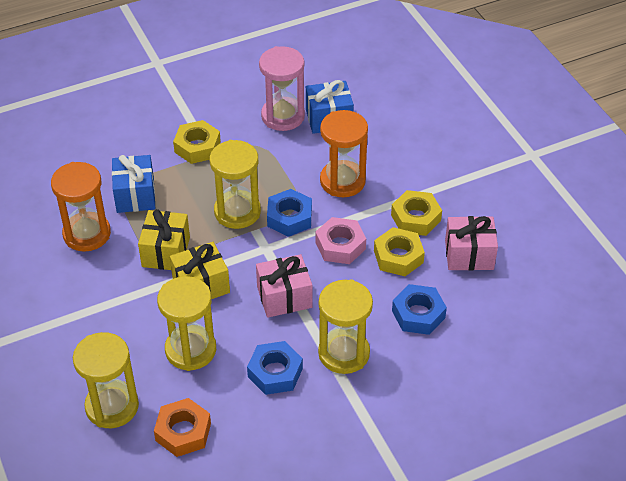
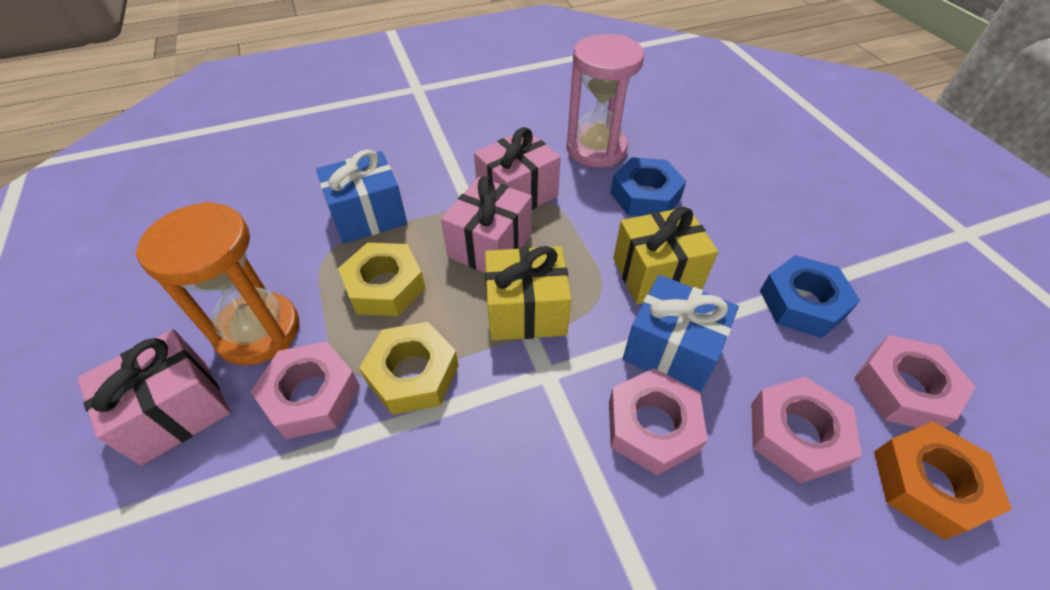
blue nut: [247,341,303,395] [267,189,312,237] [392,284,447,335] = 3 -> [610,157,686,216] [760,255,860,338] = 2
orange hourglass: [51,162,111,252] [320,110,368,197] = 2 -> [136,202,299,365] = 1
pink gift: [256,254,312,318] [445,216,498,271] = 2 -> [77,329,231,465] [441,176,532,273] [474,127,561,210] = 3
pink nut: [315,217,366,264] = 1 -> [250,342,360,439] [609,368,708,475] [751,377,862,483] [854,335,976,428] = 4
yellow hourglass: [73,332,139,428] [157,276,216,371] [210,140,261,229] [318,280,373,374] = 4 -> none = 0
yellow nut: [173,120,221,164] [374,227,425,276] [391,190,442,236] = 3 -> [338,243,425,316] [359,322,459,415] = 2

